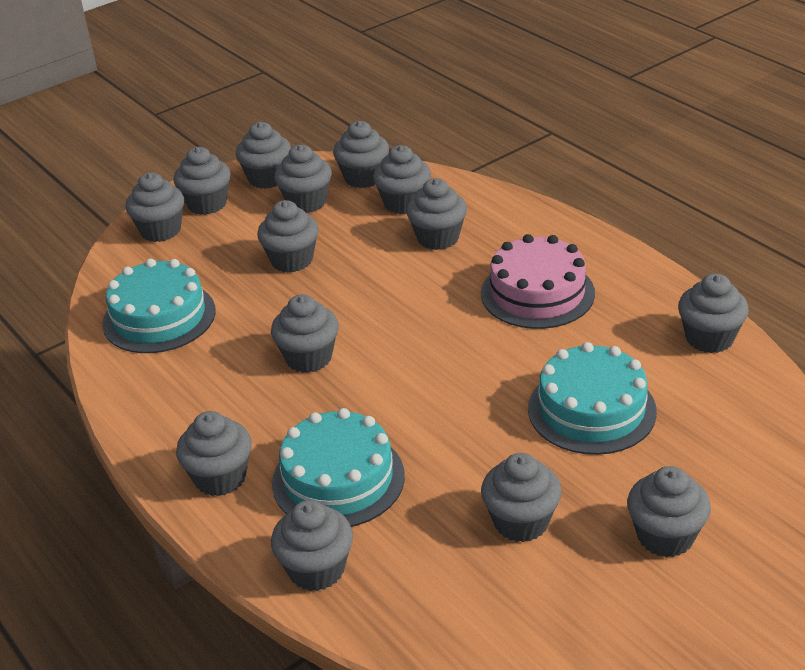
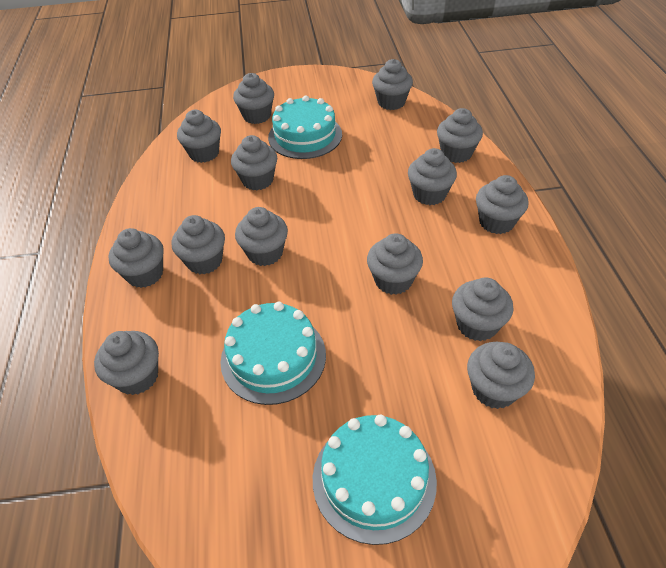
pink cake: [481,234,595,329] = 1 -> none = 0

